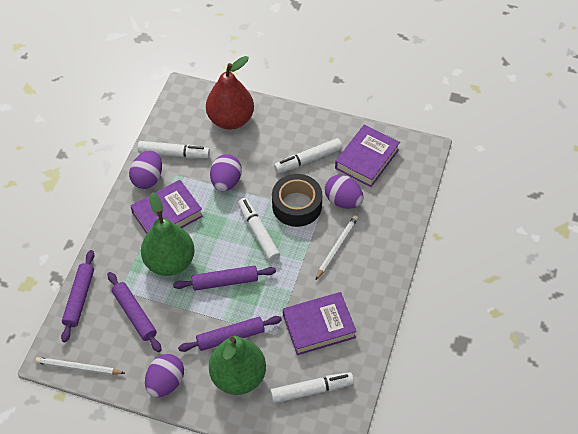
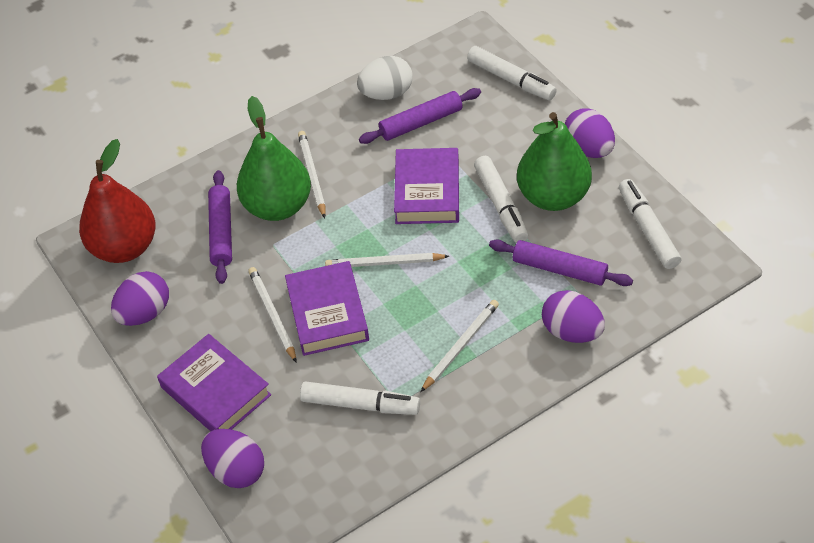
black tape: [272,174,322,227] = 1 -> none = 0
purple rolling pin: [61,250,94,342] [108,272,161,352] [173,265,276,291] [178,316,282,352] = 4 -> [208,170,232,284] [359,88,481,144] [489,240,633,286] = 3
white egg: none = 0 -> [357,56,413,100] = 1
white pencil: [35,357,125,375] [316,215,358,280] = 2 -> [248,267,297,363] [298,131,325,218] [325,253,449,267] [421,300,499,392] = 4

